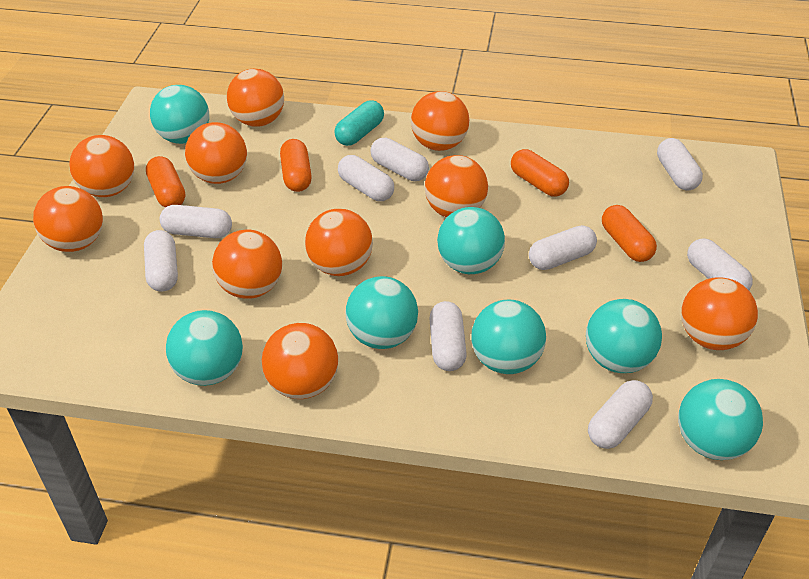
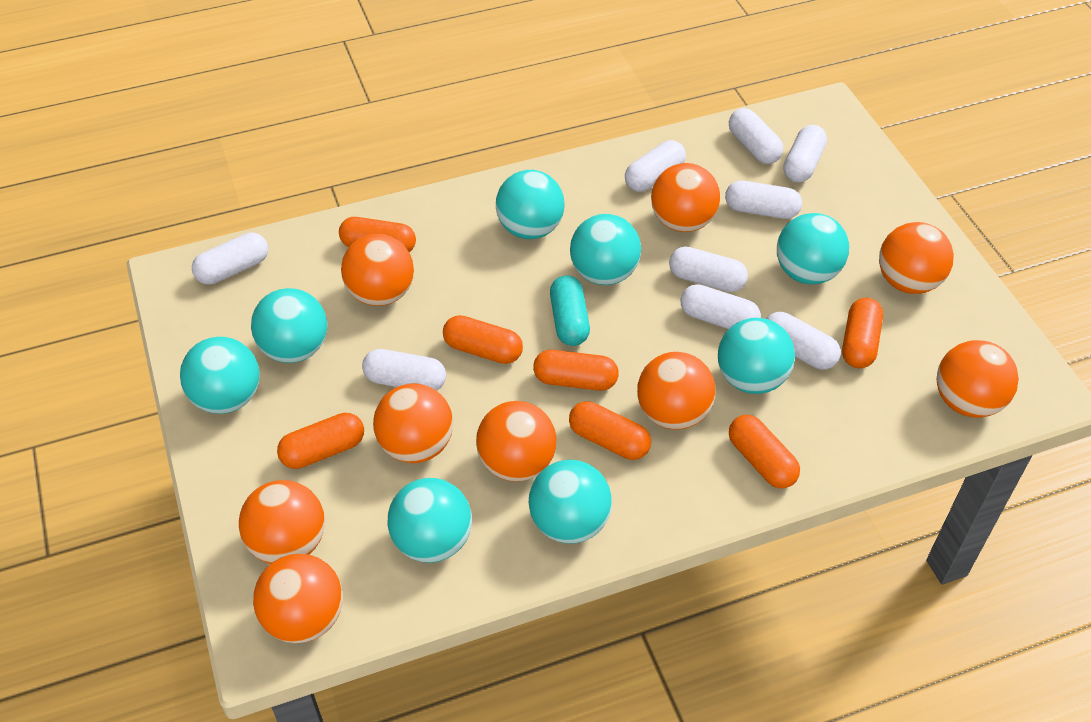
orange ball: [33,186,103,252] [69,135,134,197] [185,122,247,184] [212,230,282,299] [227,69,284,127] [262,323,338,399] [305,209,373,276] [411,91,470,151] [425,155,488,217] [681,277,758,350] = 10 -> [239,480,325,564] [253,554,343,643] [341,234,414,306] [373,383,453,463] [476,401,557,482] [637,352,715,430] [651,163,720,232] [879,222,954,294] [937,340,1019,418] = 9
orange capsule: [146,156,185,207] [280,139,312,192] [511,149,569,197] [602,205,657,262] = 4 -> [277,413,364,469] [339,217,416,252] [443,315,523,364] [533,350,619,391] [569,401,651,460] [729,415,800,488] [842,298,883,368] = 7
turquoise ball: [150,85,209,144] [166,310,243,386] [345,276,418,349] [437,207,505,274] [471,299,546,374] [586,299,662,373] [678,379,763,460] = 7 -> [180,337,260,414] [251,288,327,363] [388,478,472,563] [496,170,565,239] [529,460,612,544] [570,214,641,285] [718,318,795,394] [777,213,849,284] = 8

